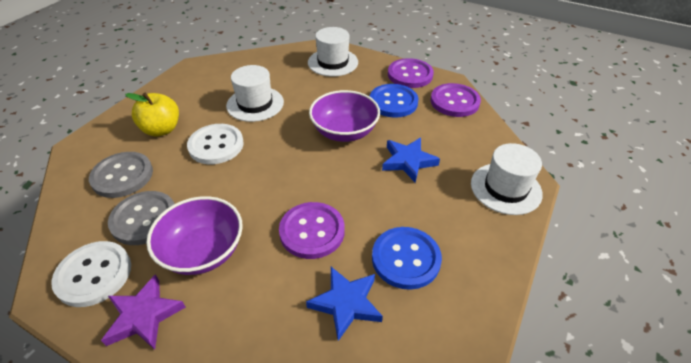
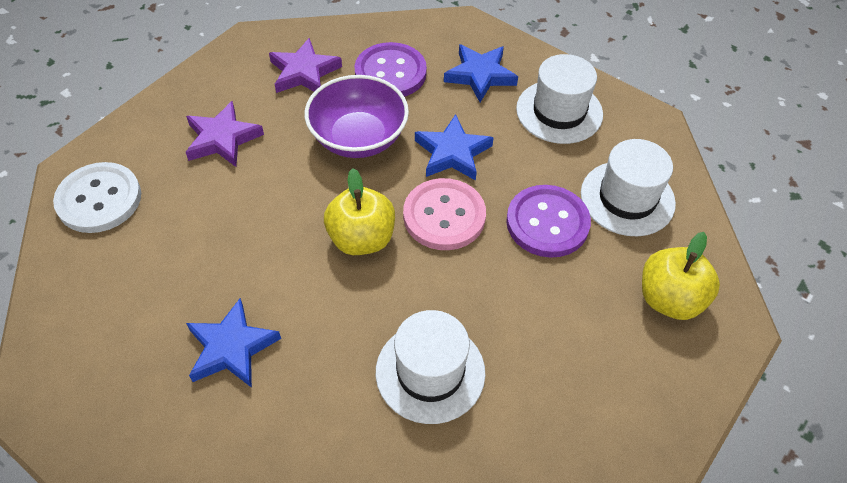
blue button: [370,84,418,118] [372,227,442,290] = 2 -> none = 0
blue star: [306,267,383,341] [382,137,440,183] = 2 -> [186,298,281,388] [415,114,494,181] [444,44,518,102] = 3
grey button: [89,152,153,198] [108,191,175,245] = 2 -> none = 0
pink button: none = 0 -> [403,178,486,250] = 1
purple bowl: [146,196,243,275] [309,90,380,142] = 2 -> [305,75,409,158] = 1
purple button: [279,202,345,259] [388,58,434,88] [430,83,481,117] = 3 -> [354,42,427,97] [506,185,591,258] = 2
purple star: [101,274,186,350] = 1 -> [186,101,264,167] [269,38,342,93] = 2
white button: [51,241,131,307] [187,124,244,164] = 2 -> [53,162,141,233] = 1
yellow apple: [125,93,179,136] = 1 -> [324,168,395,255] [642,232,720,320] = 2

